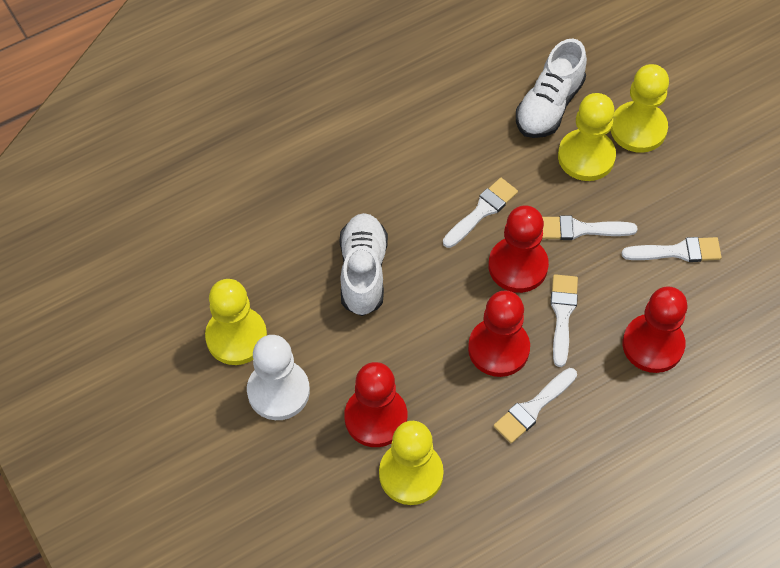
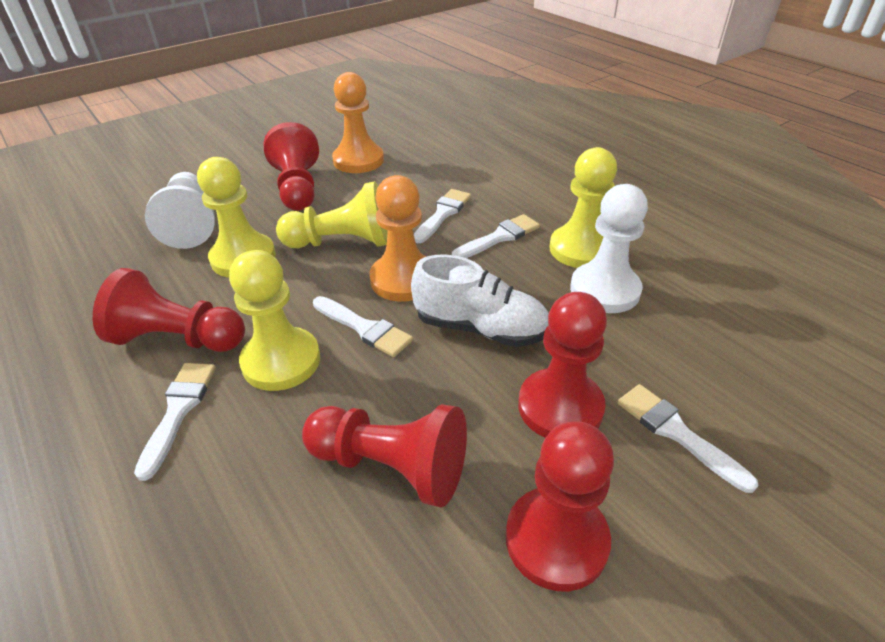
orange pawn: none = 0 -> [332,72,384,173] [370,175,426,302] = 2
red pawn: [344,362,407,447] [468,290,530,377] [488,205,549,293] [623,286,687,373] = 4 -> [93,268,245,352] [264,122,319,211] [302,404,467,507] [505,421,614,591] [518,292,607,438] = 5
white pawn: [247,335,310,420] = 1 -> [145,172,215,249] [570,184,648,313] = 2
white shoe: [340,213,388,316] [516,38,587,138] = 2 -> [411,255,549,347] = 1

